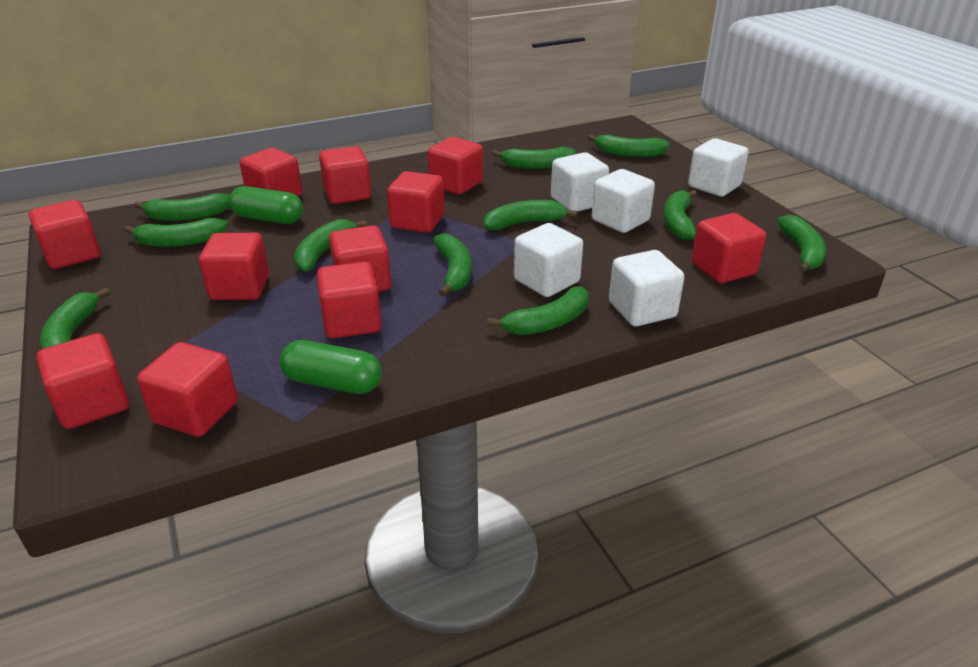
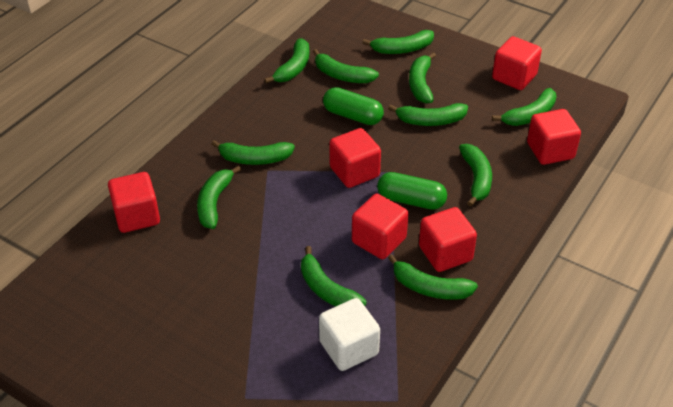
red cube: [29,200,101,269] [37,333,129,429] [137,342,238,437] [199,233,269,300] [240,148,302,197] [317,262,381,338] [319,146,371,204] [329,225,391,292] [387,171,444,233] [428,137,483,195] [691,213,766,283] = 11 -> [108,172,160,233] [329,128,381,188] [352,194,408,259] [419,207,477,272] [492,36,542,90] [527,109,581,165] = 6
white cube: [514,223,583,297] [551,152,609,212] [592,169,655,233] [609,250,684,327] [688,138,748,197] = 5 -> [319,298,380,371] = 1

